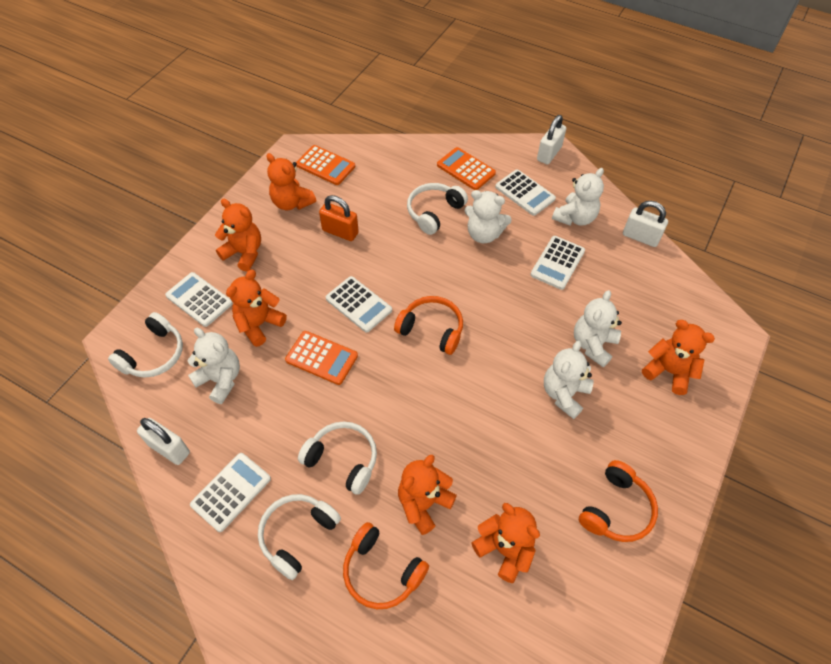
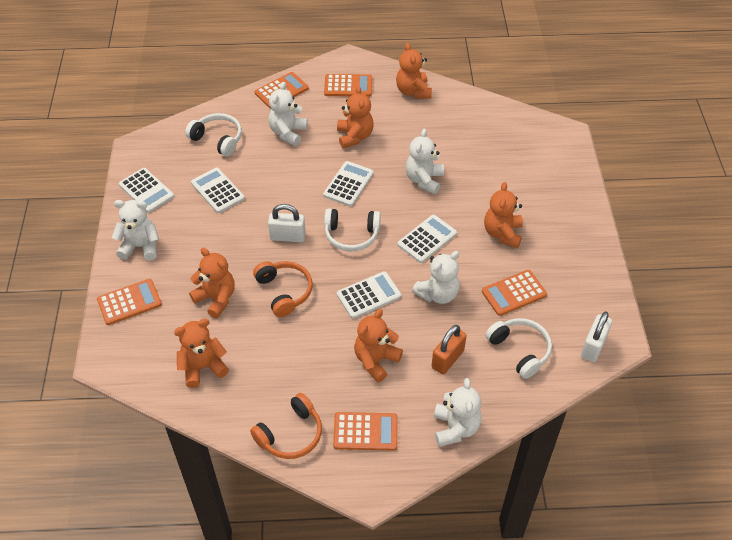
orange calculator: [285,331,358,385] [296,145,355,185] [437,147,496,190] = 3 -> [97,279,162,325] [255,72,309,108] [324,74,372,97] [333,412,397,451] [482,270,547,316] = 5
orange headphones: [343,522,429,609] [394,296,463,355] [579,460,658,542] = 3 -> [250,393,322,459] [253,261,313,317] = 2
white headphones: [108,312,183,378] [258,494,341,580] [298,421,377,495] [407,183,468,235] = 4 -> [185,113,242,156] [324,208,381,252] [485,318,552,379] = 3
white padlock: [137,418,190,465] [537,115,566,164] [623,201,668,247] = 3 -> [268,204,306,242] [581,311,612,362] = 2

